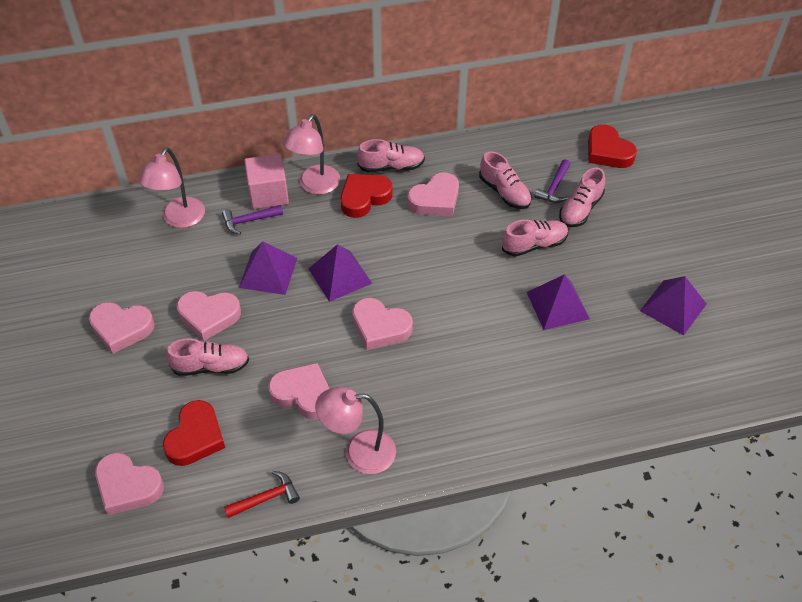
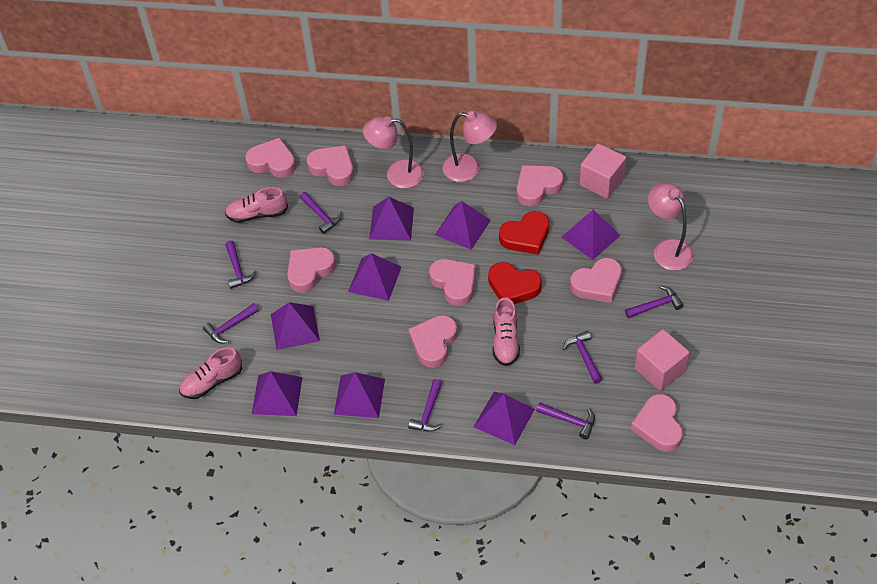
pink cube: [244,154,289,209] = 1 -> [579,143,626,199] [634,329,690,391] = 2
pink heart: [89,302,155,353] [95,452,164,515] [177,291,241,341] [268,363,329,420] [352,297,413,350] [407,172,459,216] = 6 -> [245,137,296,178] [287,247,336,293] [307,145,354,186] [408,315,457,368] [429,259,476,306] [517,165,564,206] [570,258,622,303] [631,394,683,452] = 8
pink shoe: [166,338,249,376] [357,139,425,172] [479,151,532,209] [502,220,568,257] [559,167,605,227] = 5 -> [179,347,242,399] [225,187,288,223] [493,297,520,366] = 3
purple hammer: [222,205,283,235] [534,159,571,203] = 2 -> [203,303,259,343] [225,241,257,289] [300,192,342,234] [408,379,443,432] [536,402,595,439] [563,331,603,384] [625,286,683,319] = 7
purple pyramid: [239,241,297,295] [309,244,372,302] [527,274,590,330] [640,276,706,335] = 4 -> [252,371,303,416] [271,302,320,350] [334,372,385,418] [348,253,402,301] [369,197,414,240] [435,201,491,250] [474,391,535,445] [562,210,621,260] = 8
red hammer: [224,471,300,518] = 1 -> none = 0
red heart: [163,400,225,466] [341,174,393,218] [588,124,637,168] = 3 -> [488,262,542,304] [499,211,549,255] = 2

